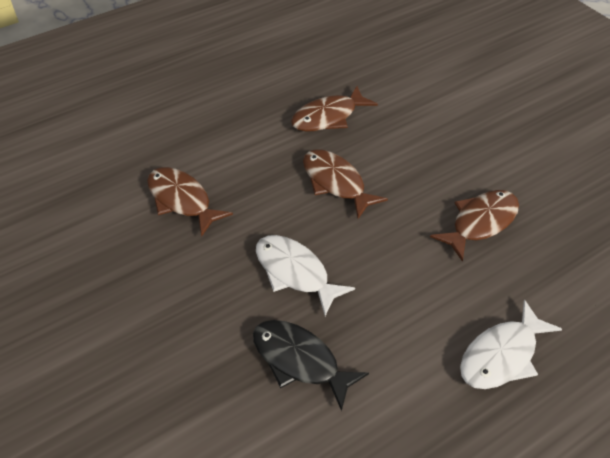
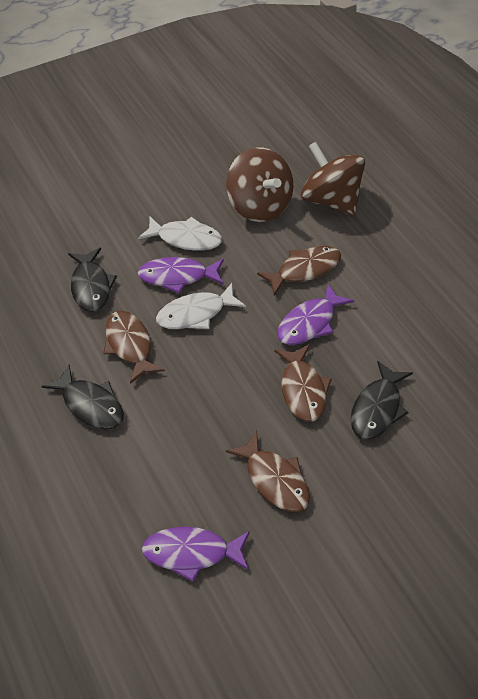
black fish: [253,320,369,411] = 1 -> [41,365,124,429] [68,248,117,312] [351,361,413,439] = 3
brown spinning top: none = 0 -> [226,147,293,222] [301,142,365,215] = 2
purple fish: none = 0 -> [137,257,224,294] [142,527,250,582] [277,284,354,345] = 3

